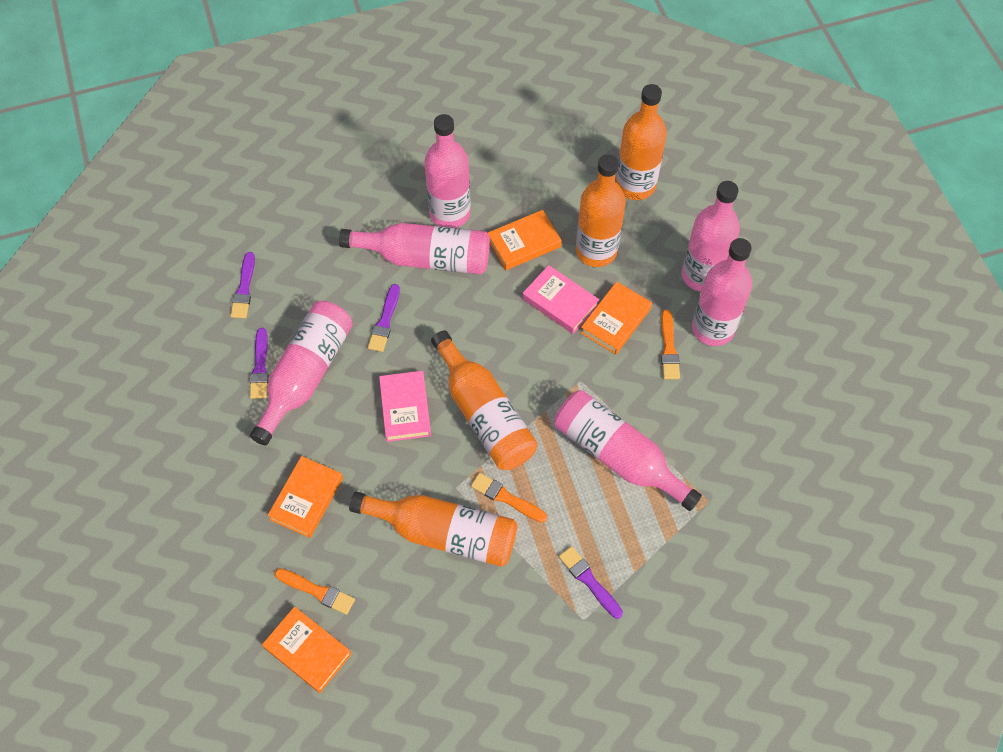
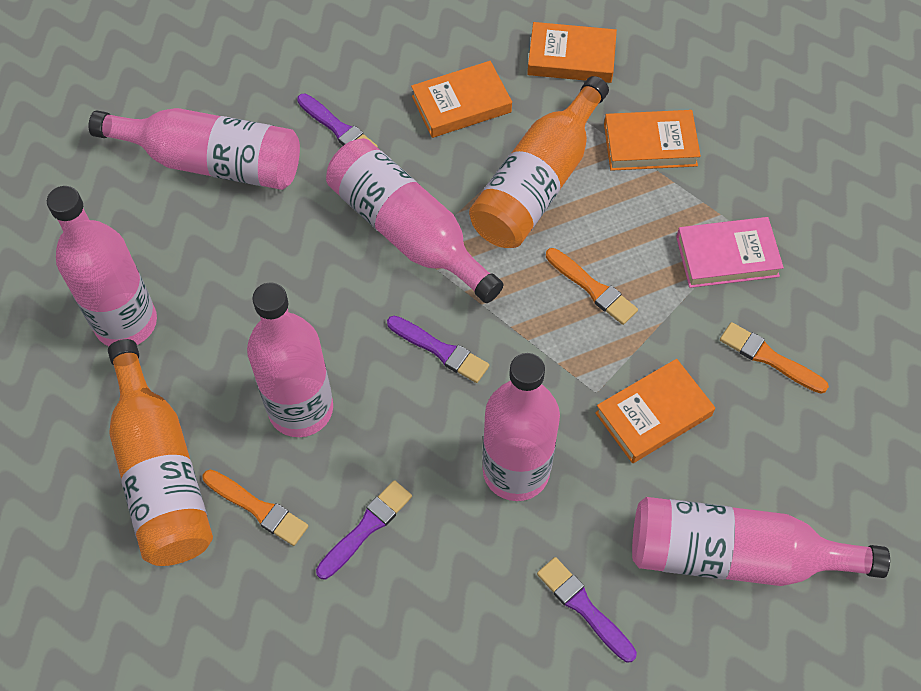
orange bottle: [349,491,517,567] [431,330,538,470] [576,154,626,267] [616,84,667,200] = 4 -> [108,339,213,566] [469,76,609,248] = 2
pink book: [379,371,431,442] [523,265,599,334] = 2 -> [676,217,784,288] = 1

